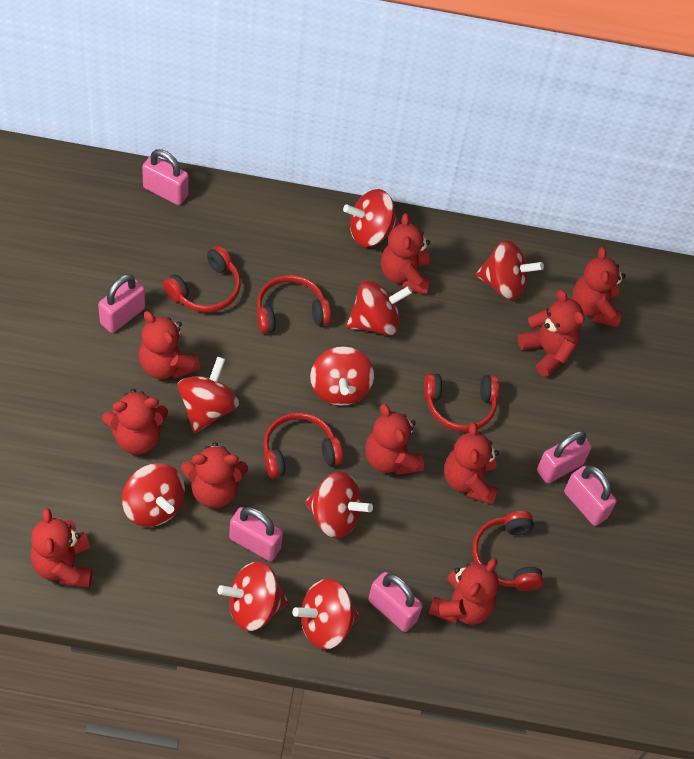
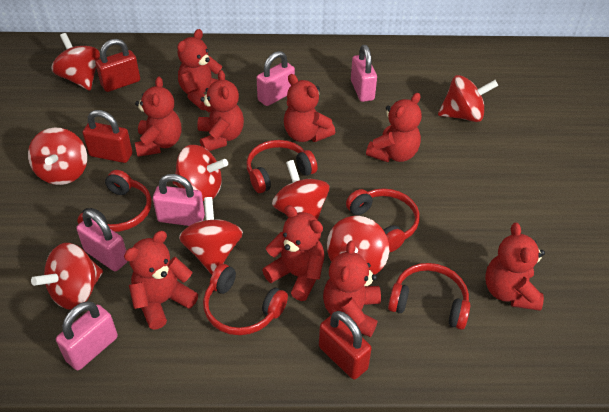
pink padlock: [98,274,145,333] [142,149,189,205] [229,507,283,561] [368,572,423,632] [537,431,592,483] [564,466,617,526] = 6 -> [56,301,118,370] [76,210,128,271] [153,174,205,226] [257,51,295,106] [351,45,377,102] = 5
red padlock: none = 0 -> [83,110,133,163] [96,39,140,92] [319,311,372,379] = 3
red spinning top: [122,463,185,527] [178,356,239,433] [217,561,288,631] [292,579,359,649] [305,471,373,539] [310,346,374,406] [343,189,399,247] [346,280,412,335] [475,240,544,300] = 9 -> [28,128,87,185] [31,243,103,310] [52,33,100,91] [173,145,228,201] [179,197,243,275] [272,160,329,220] [327,216,389,275] [438,75,498,122] = 8
red teddy bear: [30,508,93,587] [102,389,168,454] [138,311,200,379] [181,442,248,508] [365,404,424,475] [381,213,431,295] [429,558,499,625] [444,422,499,505] [518,289,584,377] [572,247,626,327] = 10 -> [124,231,198,329] [135,77,181,157] [177,29,222,110] [197,70,244,151] [262,205,325,301] [284,74,335,142] [323,240,381,337] [366,93,422,162] [485,223,545,311] = 9

